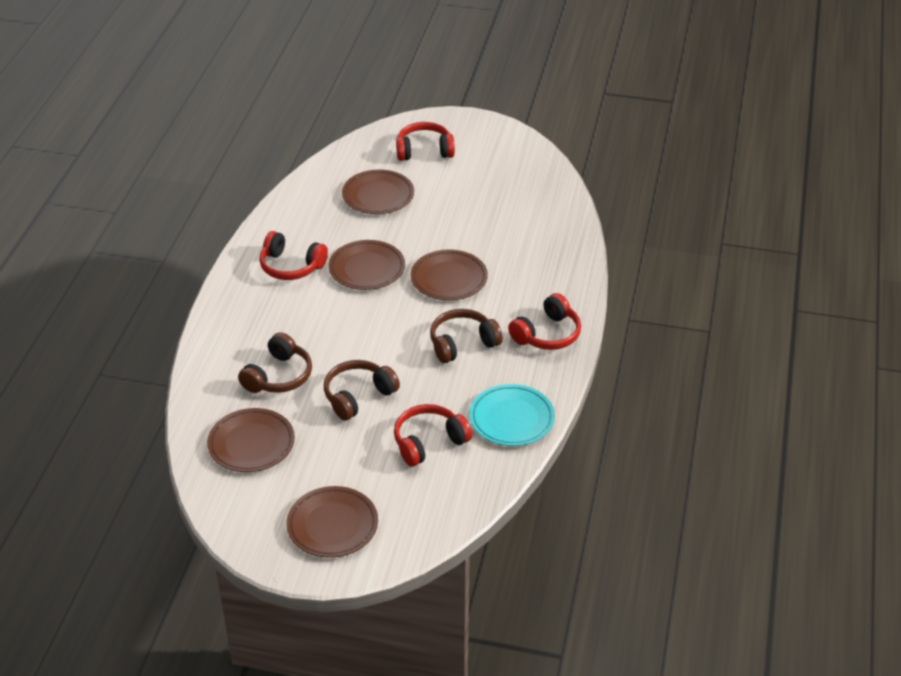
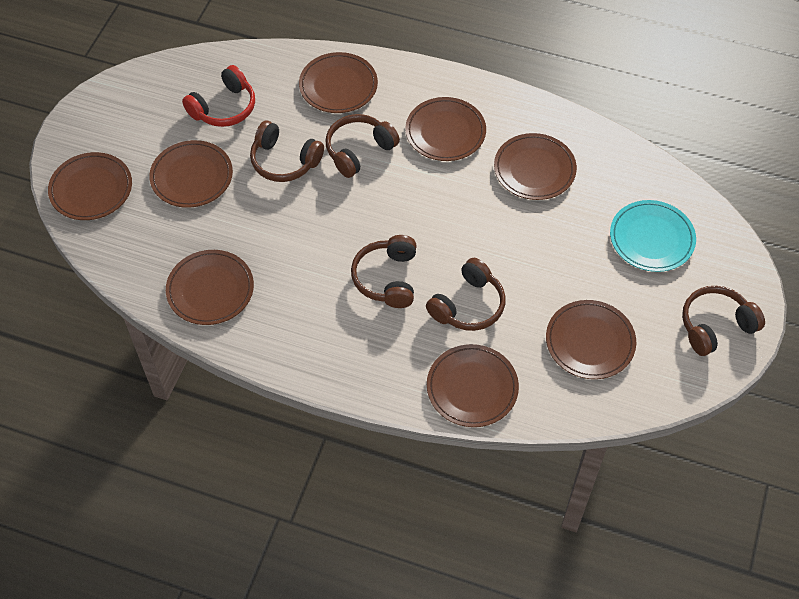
brown headphones: [238,332,312,393] [324,360,400,421] [430,309,503,363] = 3 -> [250,121,324,182] [326,114,400,178] [351,235,416,308] [426,258,505,331] [682,286,765,356] = 5
brown plate: [207,408,295,472] [286,486,378,558] [329,240,405,290] [342,169,414,214] [411,250,488,300] = 5 -> [48,152,132,220] [149,140,233,208] [166,250,254,325] [299,52,378,113] [405,97,486,161] [427,344,519,427] [494,133,577,200] [546,300,636,379] = 8
red headphones: [259,231,328,280] [394,404,472,467] [396,122,455,161] [508,293,581,350] = 4 -> [182,65,255,127] = 1

